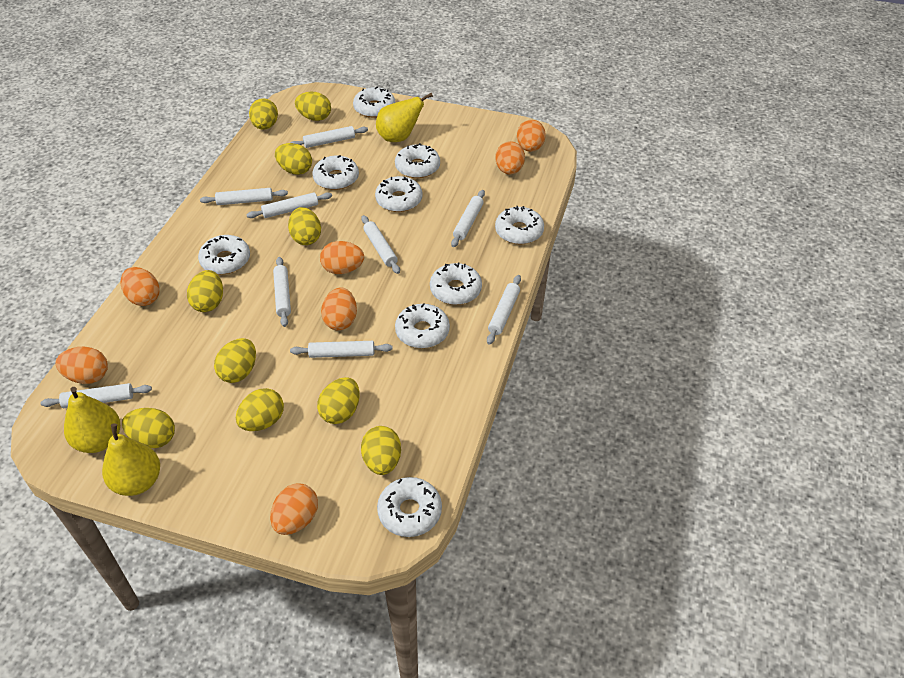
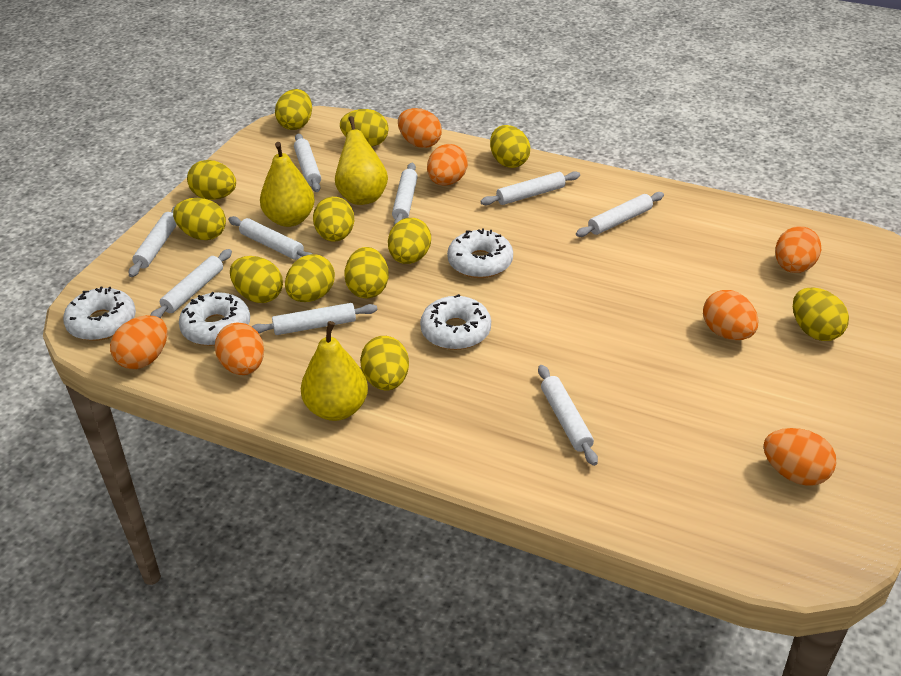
white donut: [198,235,250,274] [312,155,359,190] [353,87,395,118] [375,176,423,212] [377,477,442,537] [395,143,440,178] [395,303,450,348] [430,262,482,305] [495,206,544,245] = 9 -> [63,287,136,341] [179,292,250,346] [420,294,491,350] [447,228,513,278] = 4
yellow egg: [122,408,175,448] [187,270,223,312] [214,338,256,383] [236,388,284,431] [249,98,278,130] [275,143,312,175] [288,207,321,245] [295,92,331,121] [317,377,360,424] [361,426,401,475] = 10 -> [173,198,226,240] [187,160,236,200] [230,256,283,303] [275,89,312,130] [285,254,335,302] [313,197,354,242] [340,109,389,147] [345,247,389,298] [360,336,409,390] [388,218,431,264] [490,125,530,168] [793,288,849,341] = 12

